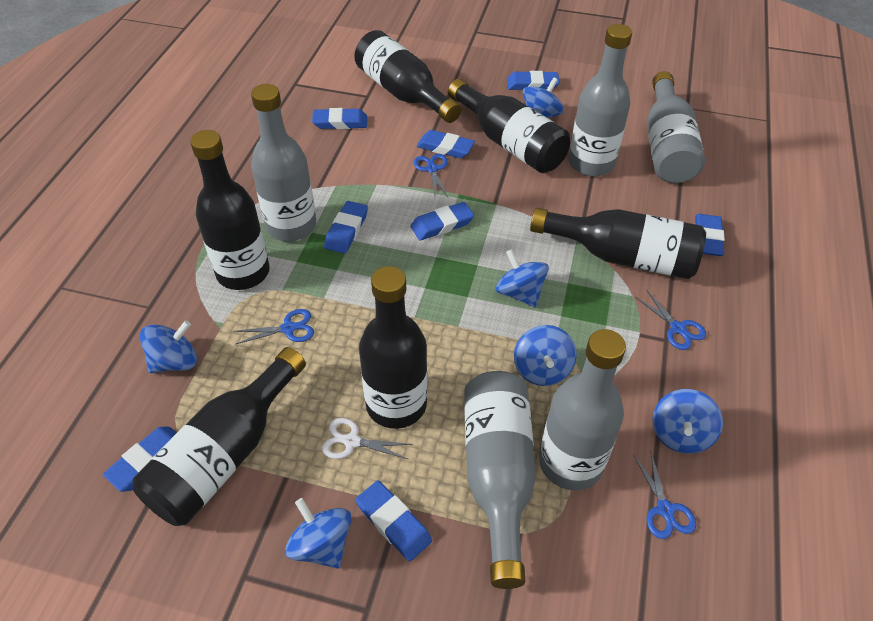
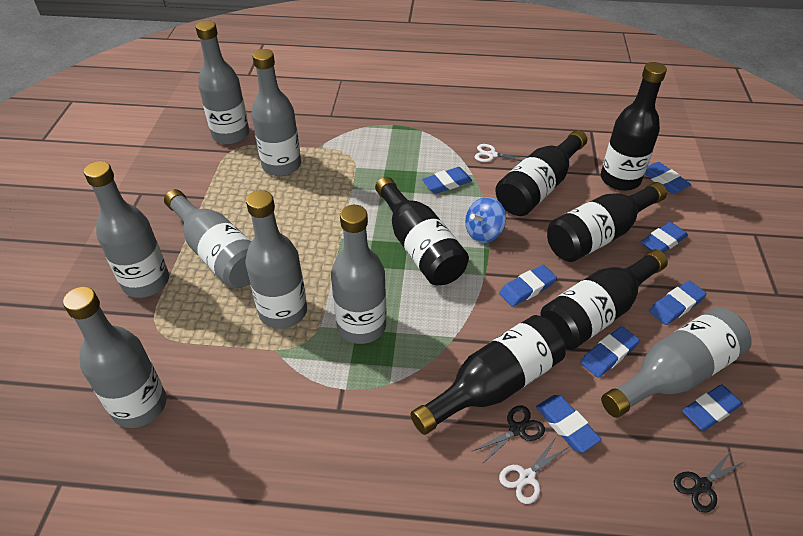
black scissors: none = 0 -> [473,405,545,464] [674,451,746,513] = 2
blue scissors: [233,309,314,344] [414,154,448,197] [634,453,696,539] [635,291,706,350] = 4 -> none = 0
blue spinning top: [140,321,197,373] [285,498,352,569] [496,249,549,307] [514,325,577,386] [523,77,564,118] [652,389,723,454] = 6 -> [465,197,506,243] = 1
grey bottle: [251,84,316,241] [464,371,536,589] [539,329,626,490] [569,24,632,177] [647,71,705,183] = 5 -> [63,287,167,428] [84,161,169,298] [164,189,251,289] [196,21,249,145] [245,190,307,329] [251,49,301,176] [331,205,386,344] [601,308,752,418] = 8
white scissors: [322,418,413,460] = 1 -> [475,144,528,162] [499,437,569,504] = 2

